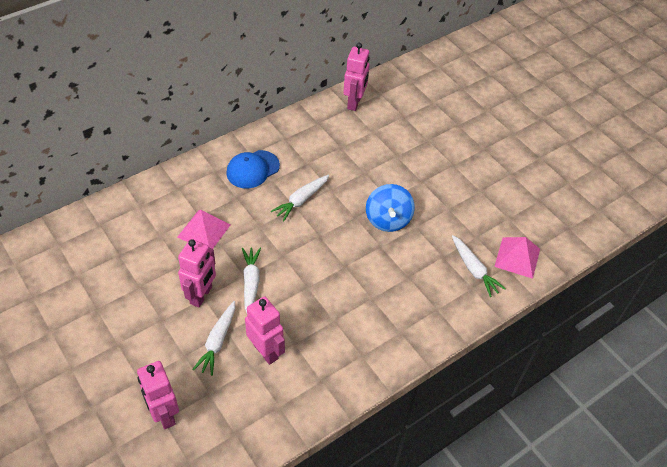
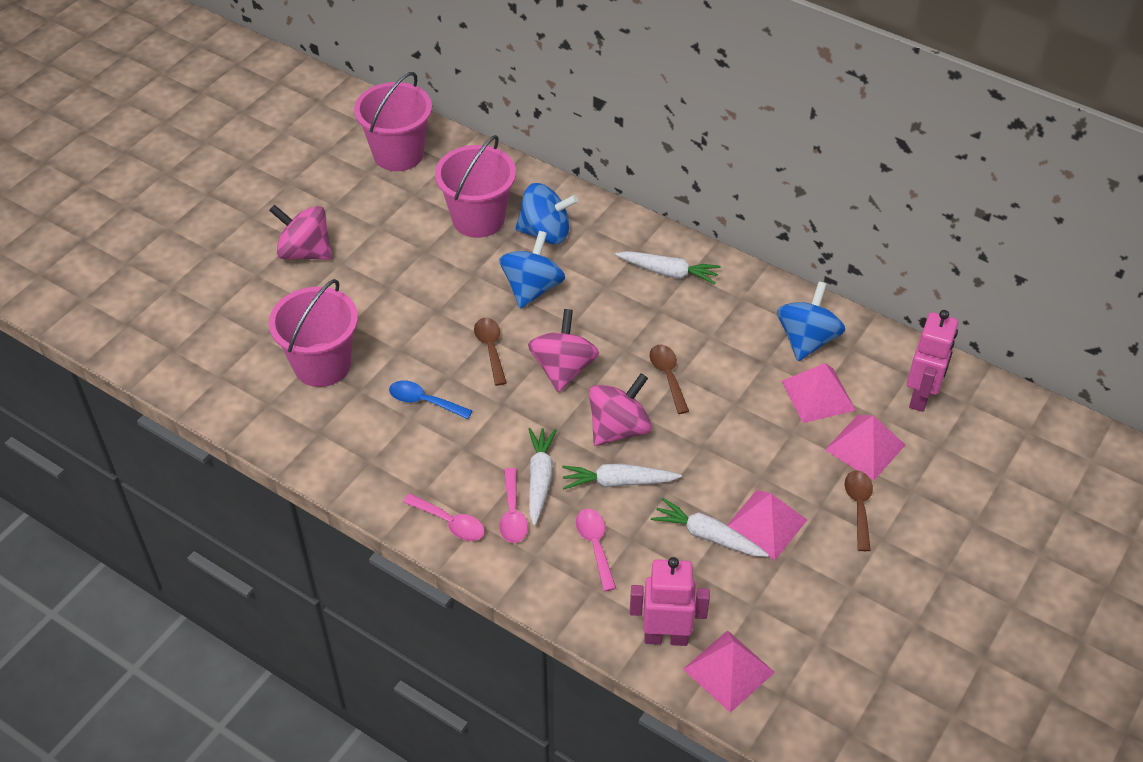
blue cap: [226,150,280,189] = 1 -> none = 0
blue spinning top: [366,184,415,232] = 1 -> [499,231,565,309] [515,183,578,244] [777,281,845,361] = 3
blue spoon: none = 0 -> [389,381,473,419] = 1
brown spoon: none = 0 -> [474,318,507,386] [649,345,689,414] [845,470,873,551] = 3
pink bucket: none = 0 -> [269,279,358,387] [354,72,432,171] [435,135,516,238] = 3
pink pyramid: [177,210,230,249] [494,237,540,279] = 2 -> [683,630,775,713] [727,490,807,560] [782,363,856,423] [825,415,905,481] = 4
pink robot: [137,361,179,429] [178,239,216,307] [245,297,285,365] [343,43,370,111] = 4 -> [630,557,710,646] [907,310,958,412] = 2
pink spinning top: none = 0 -> [269,204,332,260] [528,309,599,393] [589,373,652,446] = 3
pink spoon: none = 0 -> [403,493,485,541] [499,468,528,543] [576,509,616,591] = 3

